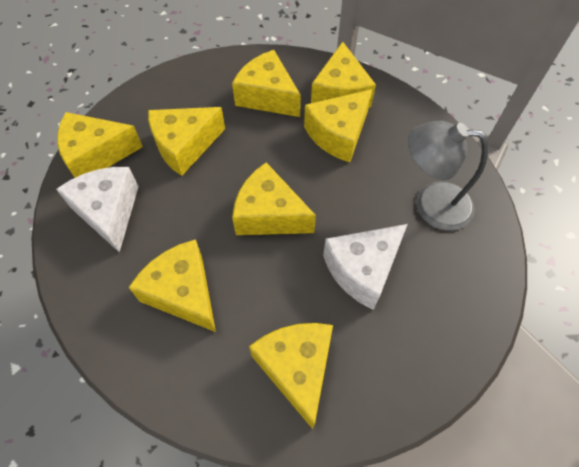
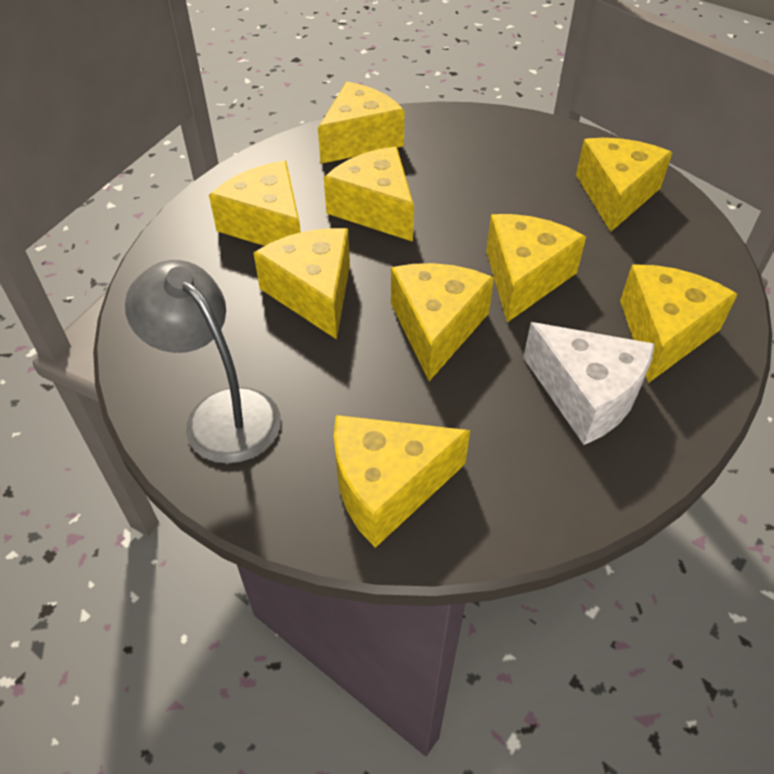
white cheese: [56,167,139,253] [323,224,408,310] = 2 -> [523,322,655,445] = 1
yellow cheese: [57,112,143,178] [128,239,216,332] [148,107,225,176] [232,50,301,117] [232,162,316,235] [249,323,333,429] [304,89,372,162] [311,42,376,108] = 8 -> [209,161,301,246] [253,228,350,339] [318,82,405,164] [324,147,414,242] [334,415,470,548] [391,263,494,381] [486,214,586,322] [576,138,673,232] [620,264,738,383] = 9

